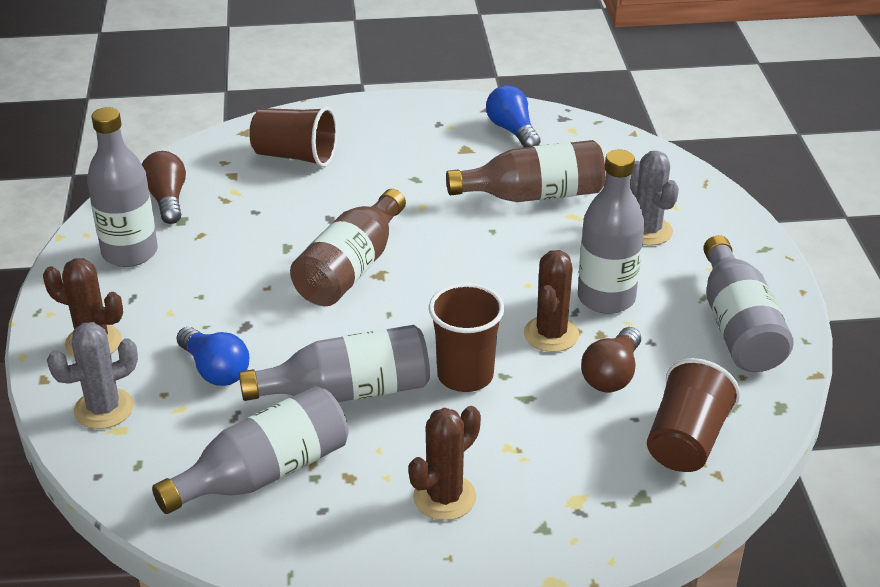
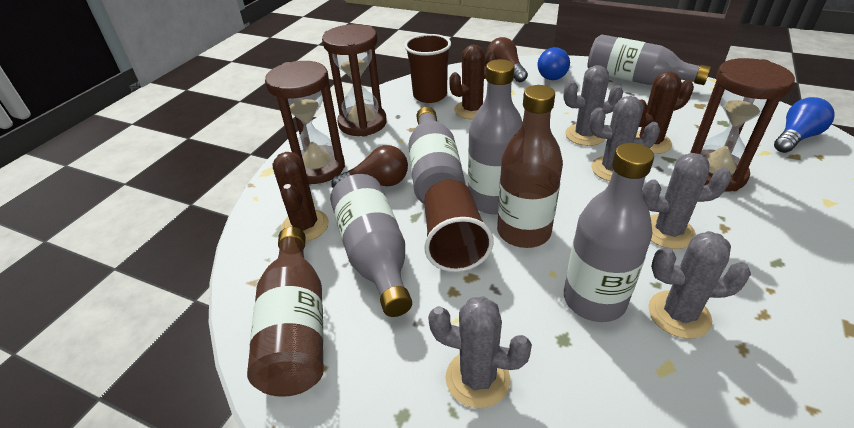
brown cup: [249,106,337,167] [429,283,504,392] [647,358,740,472] = 3 -> [404,34,451,103] [424,180,494,272] = 2
brown hourglass: none = 0 -> [265,61,345,184] [322,24,387,137] [690,58,795,192] = 3
grey cactus: [47,322,138,429] [631,151,679,246] = 2 -> [428,296,532,409] [563,65,623,146] [590,96,660,181] [642,153,732,249] [648,231,751,339] = 5

